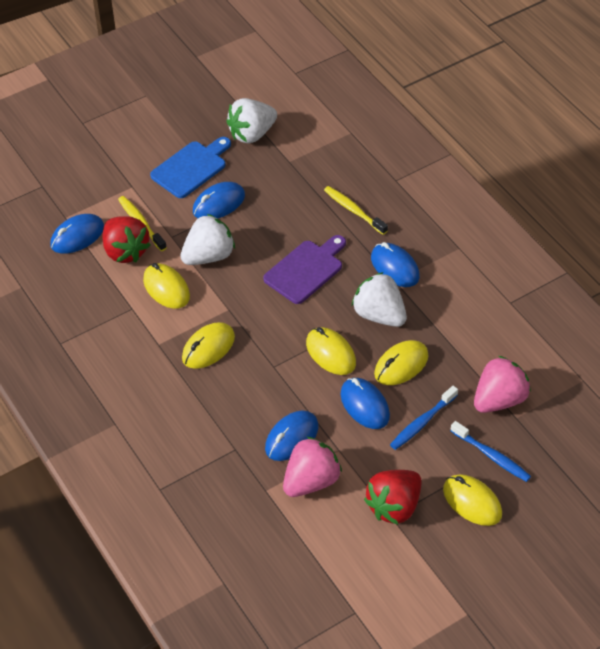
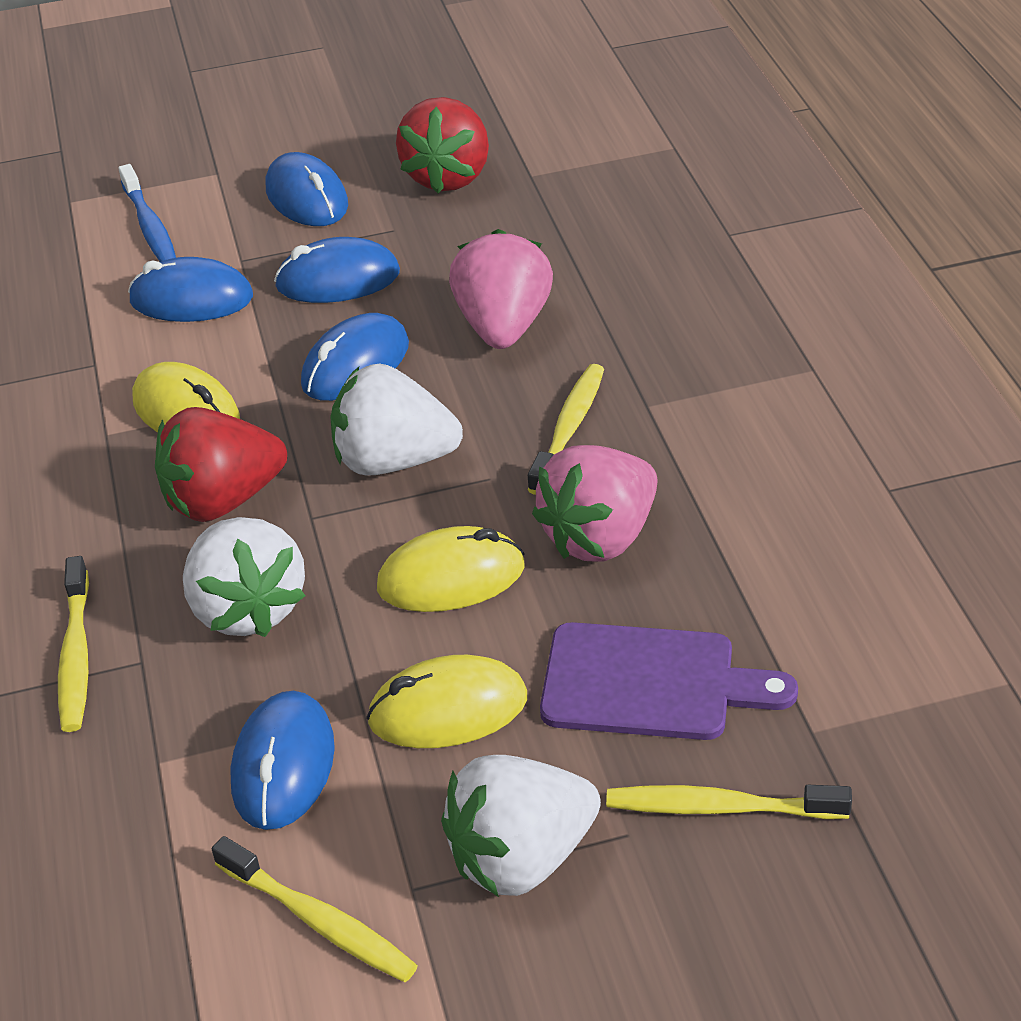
blue cutting board: [150,137,231,198] = 1 -> none = 0
blue toothbrush: [390,386,458,450] [450,421,531,482] = 2 -> [118,164,176,262] = 1
yellow mouse: [143,263,190,309] [182,322,235,369] [306,327,356,375] [374,340,429,385] [443,474,502,526] = 5 -> [132,362,240,433] [366,655,527,748] [377,526,525,612] = 3
yellow toothbrush: [118,196,167,251] [324,186,388,235] = 2 -> [58,556,89,732] [212,836,418,982] [528,364,604,495] [606,785,852,819] = 4

